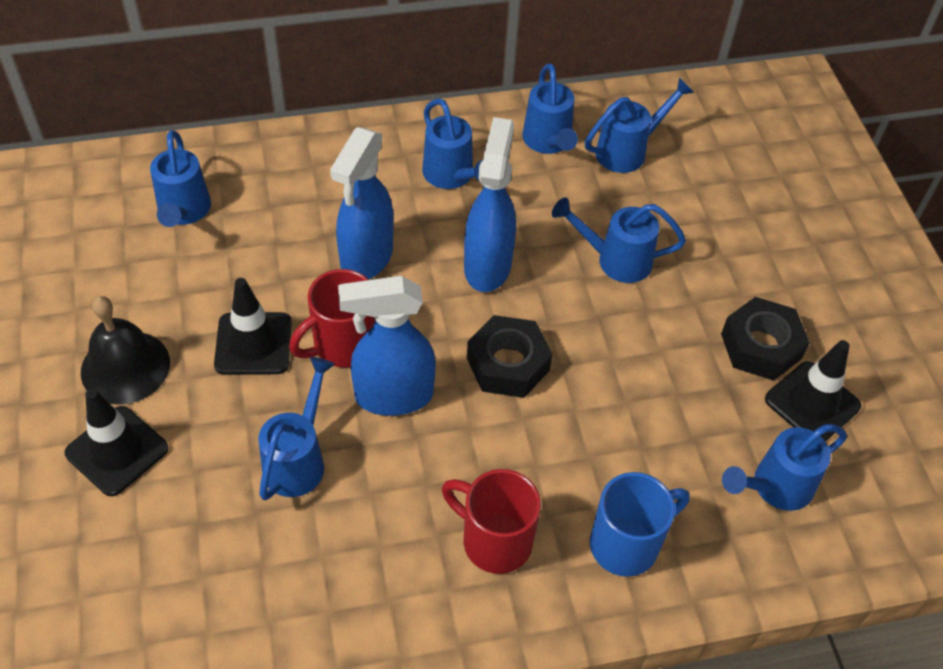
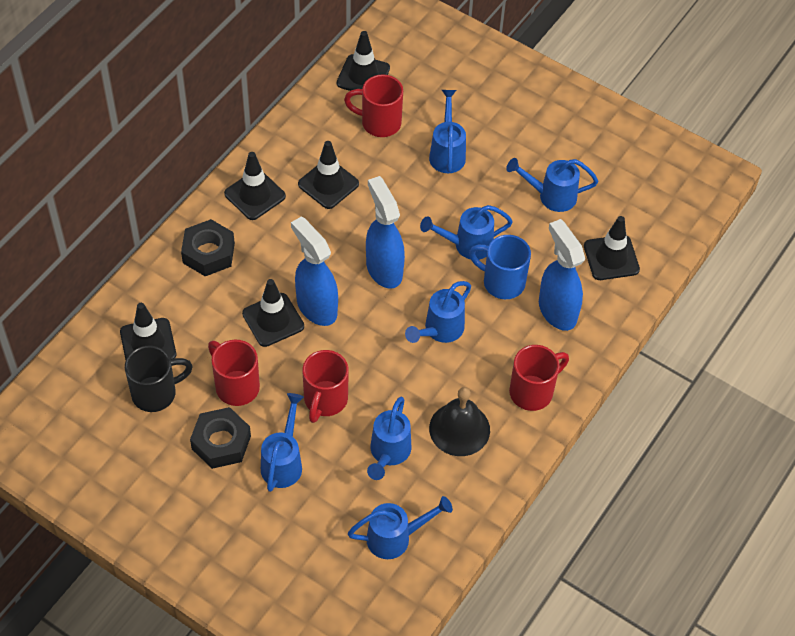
black mug: none = 0 -> [125,346,193,412] = 1
black traffic cone: [64,388,168,496] [214,278,292,375] [765,340,861,442] = 3 -> [120,303,176,360] [224,152,286,220] [242,279,304,347] [298,141,359,209] [337,31,390,91] [584,216,640,280] = 6
red mug: [289,269,375,367] [442,469,541,574] = 2 -> [208,340,260,406] [303,350,349,423] [344,74,403,137] [509,345,569,411] = 4

